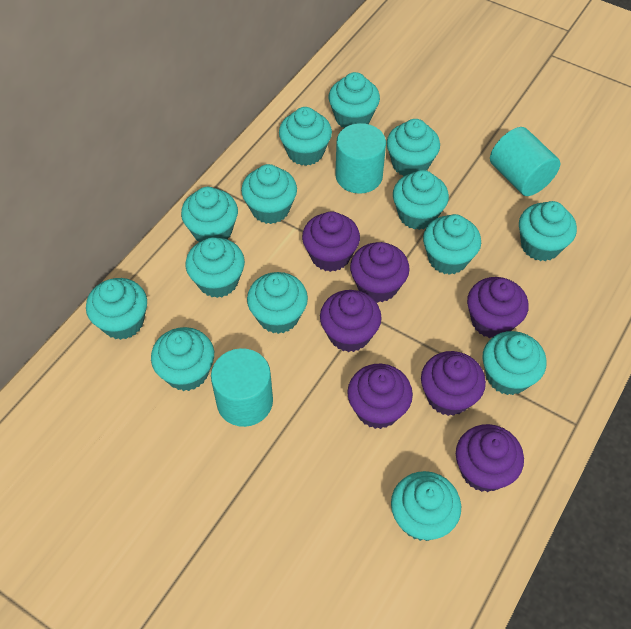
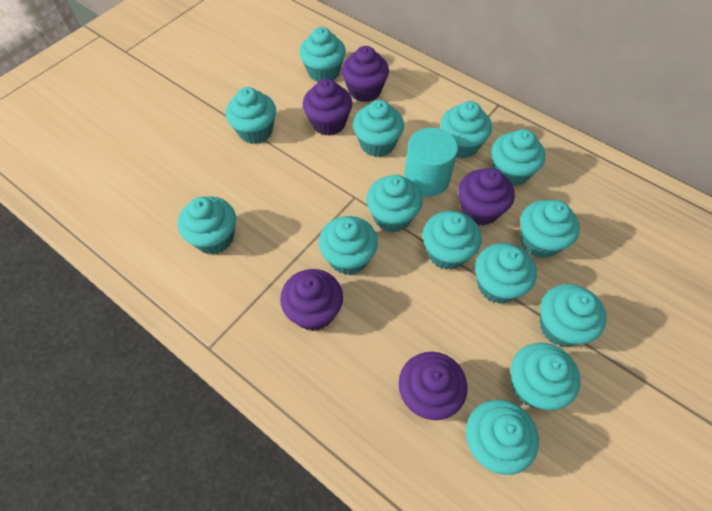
purple cupcake: [302,211,360,272] [320,290,382,352] [347,364,413,429] [350,242,410,303] [421,351,486,416] [456,424,524,492] [467,277,529,338] = 7 -> [280,269,343,331] [303,79,352,136] [341,46,389,102] [399,352,468,420] [458,168,515,226] = 5
turquoise cylinder: [211,348,273,427] [335,123,386,194] [490,127,560,196] = 3 -> [404,127,458,196] = 1

